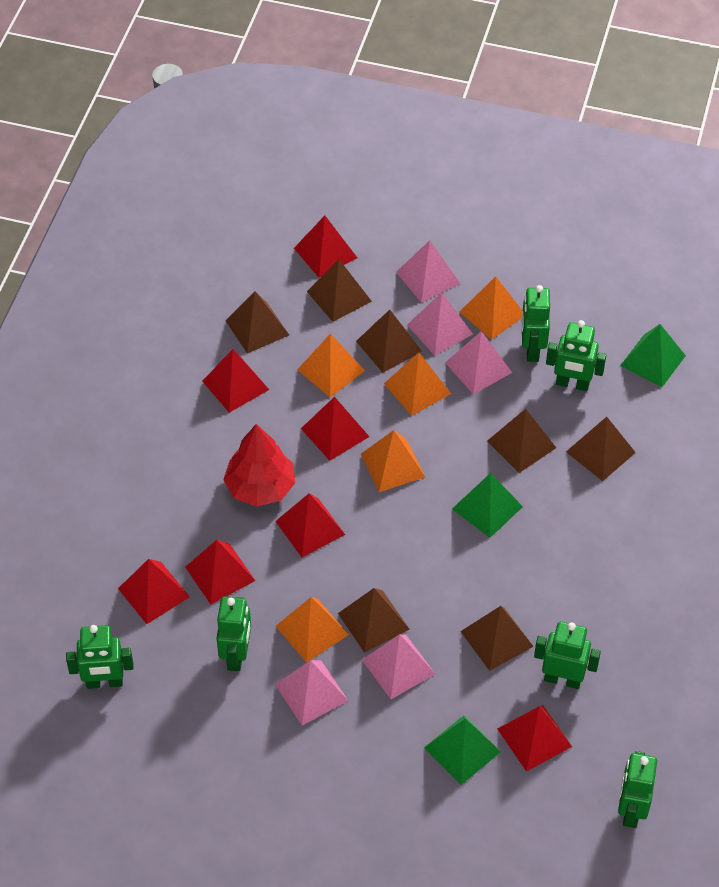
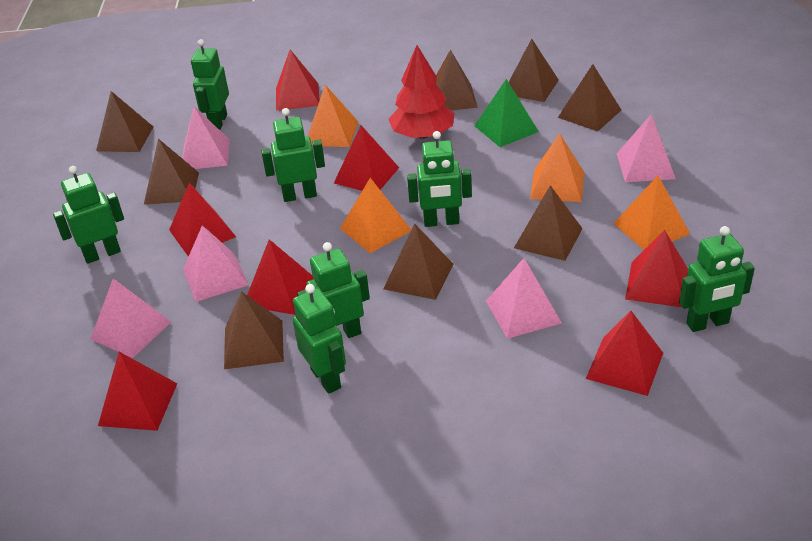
brown pyramid: [226,291,289,354] [307,259,372,322] [338,588,409,653] [356,310,422,372] [460,606,534,671] [487,409,556,473] [566,417,636,481] = 7 -> [96,91,153,152] [144,139,199,205] [224,291,284,369] [383,224,454,300] [436,50,478,110] [509,39,559,102] [514,185,583,261] [558,64,621,131] = 8
green pyramid: [424,715,501,785] [452,473,523,538] [620,324,686,387] = 3 -> [474,79,539,147] = 1
green robot: [66,625,134,689] [216,597,251,671] [522,285,550,362] [534,621,601,689] [546,320,606,391] [618,751,657,828] = 6 -> [53,166,124,264] [191,39,229,130] [261,108,325,202] [293,284,346,394] [297,242,370,338] [407,131,472,227] [679,226,755,332] = 7
orange pyramid: [276,597,349,663] [297,334,365,397] [361,430,425,492] [384,352,451,416] [460,276,523,340] = 5 -> [308,85,358,147] [340,178,411,253] [530,133,584,202] [613,176,690,250] = 4

